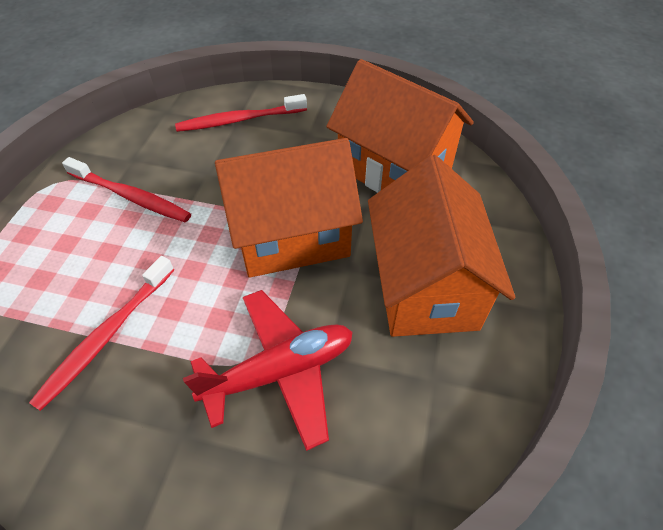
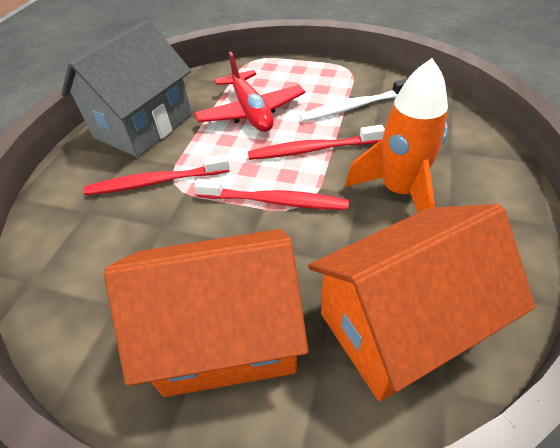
grey house: none = 0 -> [61,20,192,157] = 1
orange house: [215,138,363,278] [326,59,474,193] [368,155,515,337] = 3 -> [104,229,308,397] [308,204,535,401] = 2
orange rocket: none = 0 -> [345,58,448,213] = 1
white toothbrush: none = 0 -> [299,78,408,122] = 1

